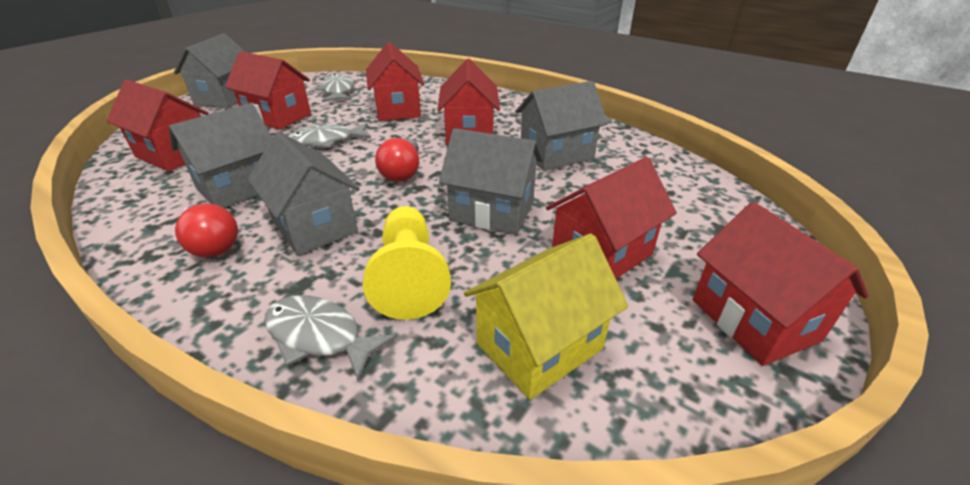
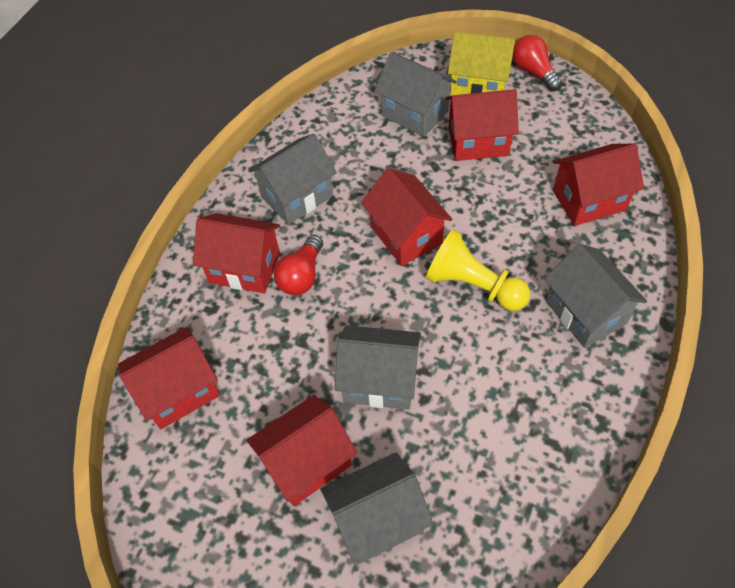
grey fish: [264,295,397,381] [289,123,371,148] [315,74,354,102] = 3 -> none = 0

